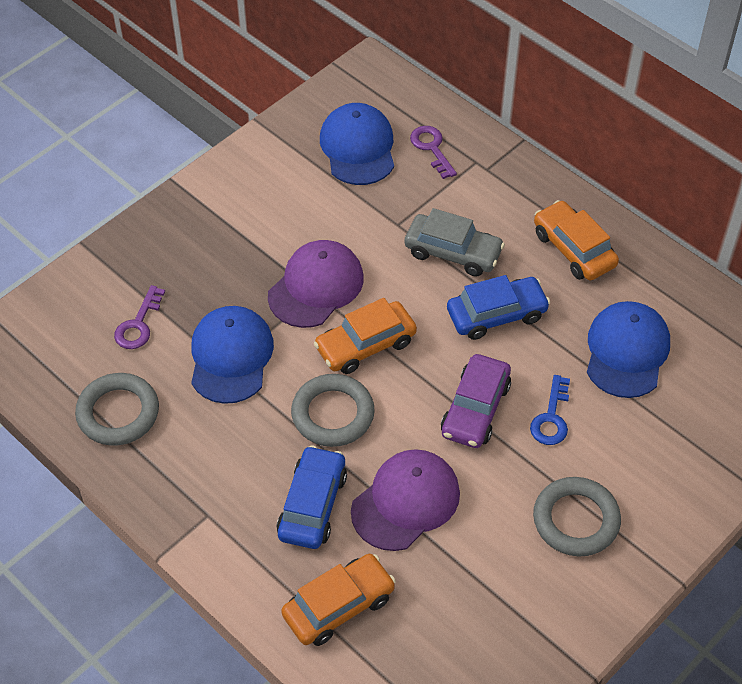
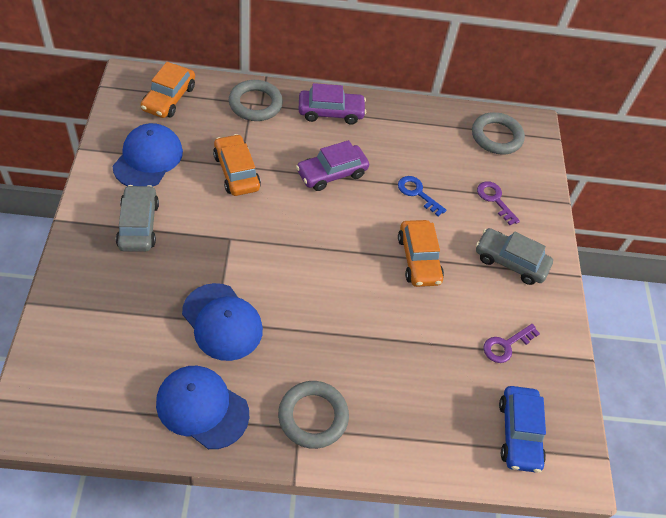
blue car: [277,445,347,549] [447,275,550,340] = 2 -> [499,386,546,473] = 1
grey car: [404,208,505,277] = 1 -> [116,185,159,252] [476,228,553,285] = 2
purple cap: [268,240,364,328] [351,449,460,551] = 2 -> none = 0
purple car: [441,354,511,448] = 1 -> [296,140,369,191] [299,83,366,125] = 2

